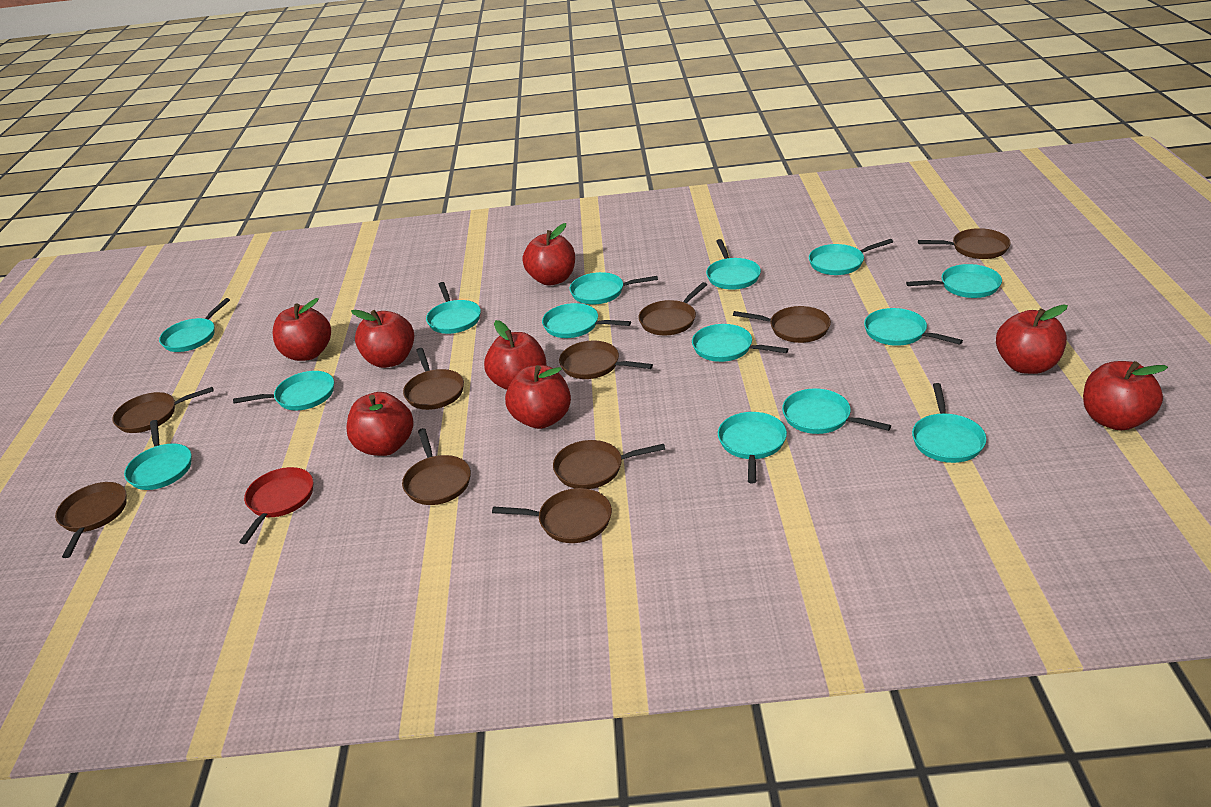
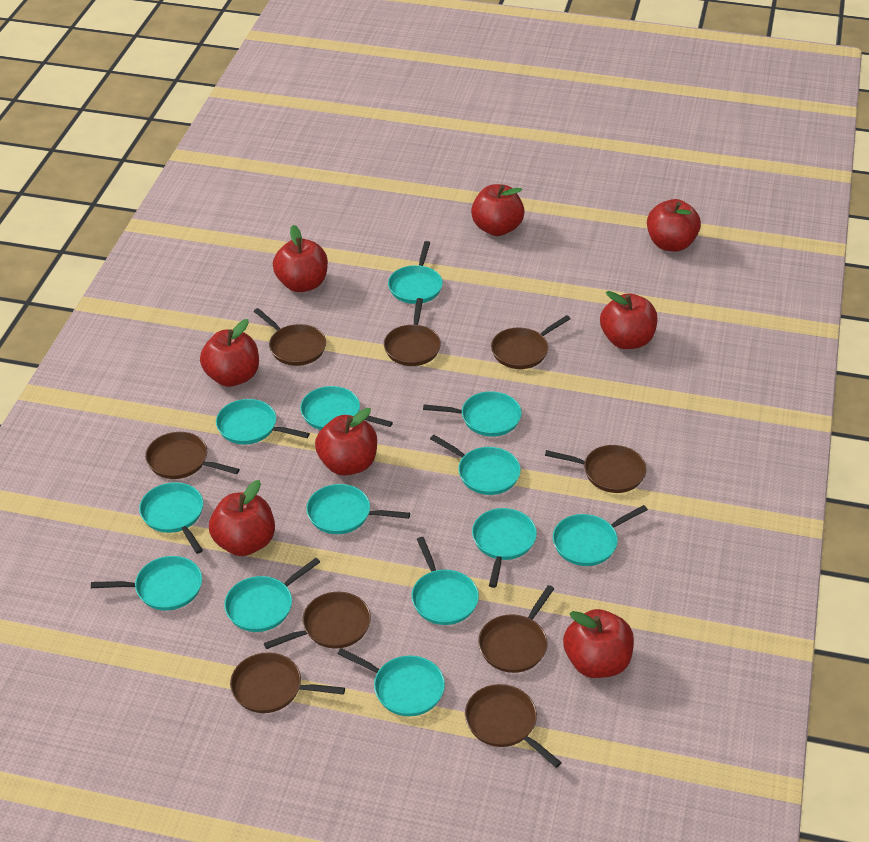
brown pan: [55,482,127,558] [112,387,214,433] [402,428,471,505] [403,348,464,410] [492,488,612,543] [553,440,665,489] [559,341,653,379] [638,282,707,335] [733,306,831,343] [918,228,1011,259] = 10 -> [145,432,240,479] [230,652,345,713] [254,308,326,366] [264,592,371,649] [384,298,441,366] [465,684,562,768] [478,585,554,673] [491,315,570,369] [545,445,647,493] = 9
red pan: [239,467,313,544] = 1 -> none = 0
turquoise pan: [124,420,191,490] [159,298,230,352] [233,371,334,410] [426,282,481,334] [542,303,631,338] [569,272,658,305] [692,324,788,362] [706,239,761,290] [718,412,787,483] [782,388,891,434] [809,239,893,275] [864,308,963,346] [906,264,1002,298] [912,383,986,463] = 14 -> [91,556,202,610] [139,482,203,554] [216,399,310,444] [224,558,320,632] [300,386,393,430] [306,484,410,534] [338,648,445,716] [388,241,443,304] [411,537,479,625] [423,391,522,437] [430,435,521,495] [472,508,537,588] [553,505,648,566] = 13

